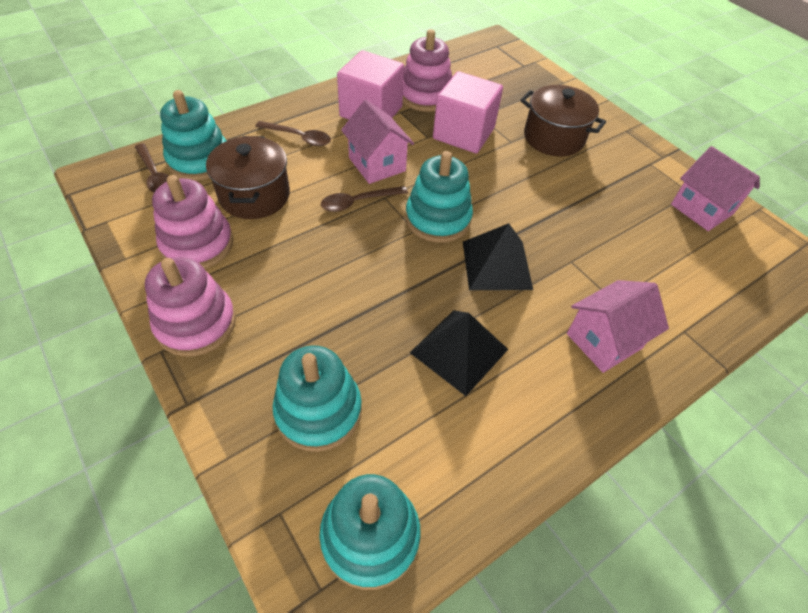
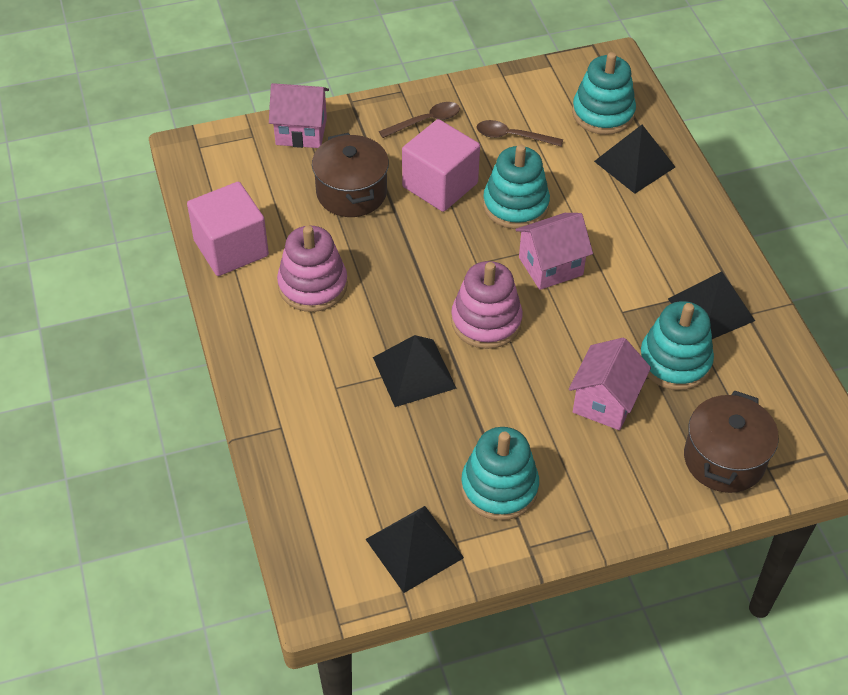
black pyramid: [410,310,508,396] [463,223,533,290] = 2 -> [366,506,464,593] [373,335,457,407] [594,125,675,194] [668,271,755,339] = 4
brown spoon: [135,143,169,193] [255,121,331,146] [321,186,408,212] = 3 -> [379,102,460,138] [477,120,563,147] = 2
pink stacking toy: [145,257,236,357] [152,175,233,269] [403,29,452,112] = 3 -> [277,226,348,312] [451,261,523,349] = 2

